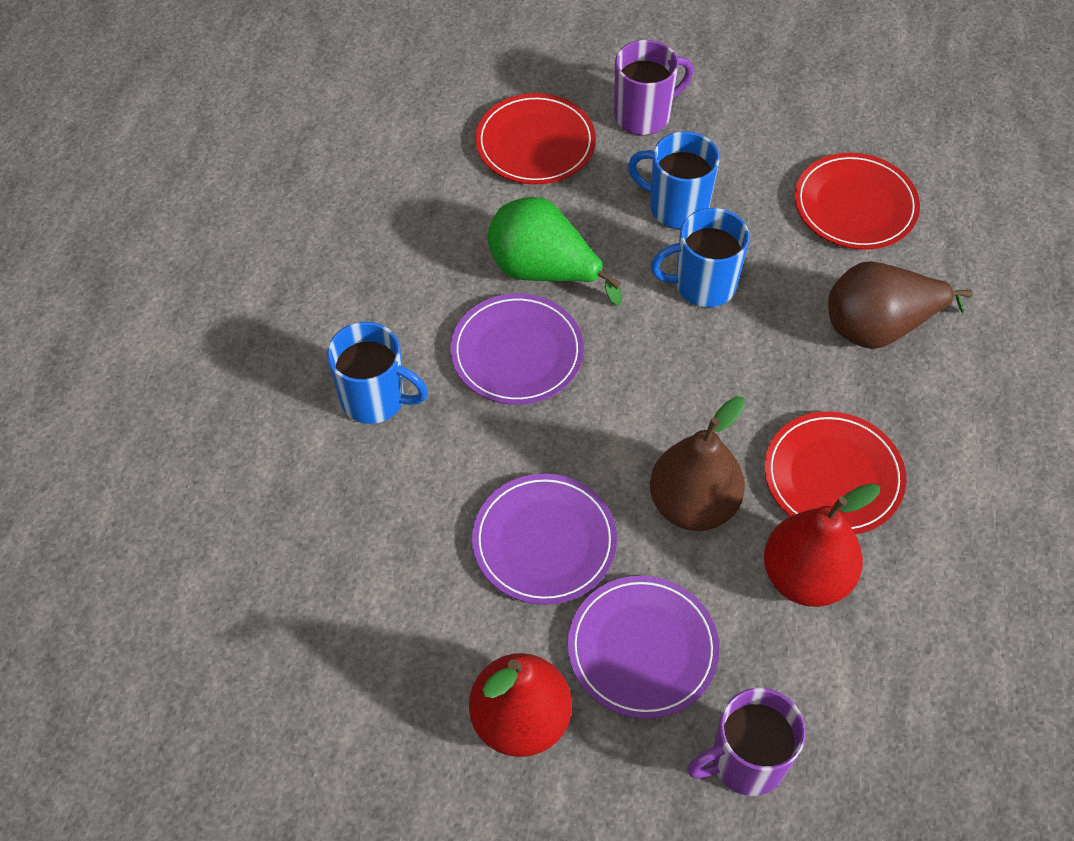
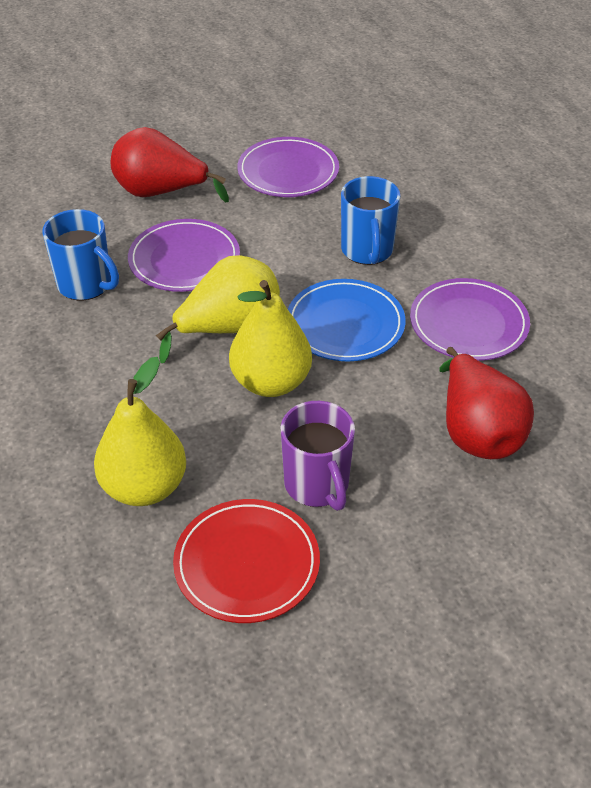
blue mug: [327,322,428,424] [628,131,720,229] [651,208,750,307] = 3 -> [42,209,119,300] [341,176,400,265] = 2
blue plate: none = 0 -> [288,279,405,361] = 1
brown pear: [650,396,745,531] [828,261,973,349] = 2 -> none = 0
green pear: [487,197,622,306] = 1 -> none = 0
purple mug: [614,40,693,135] [687,688,806,796] = 2 -> [281,401,355,511] = 1
red plate: [475,93,596,184] [764,411,907,534] [795,153,920,250] = 3 -> [173,499,320,623] = 1
yellow pear: none = 0 -> [94,357,186,506] [156,255,280,363] [229,280,312,397] = 3

